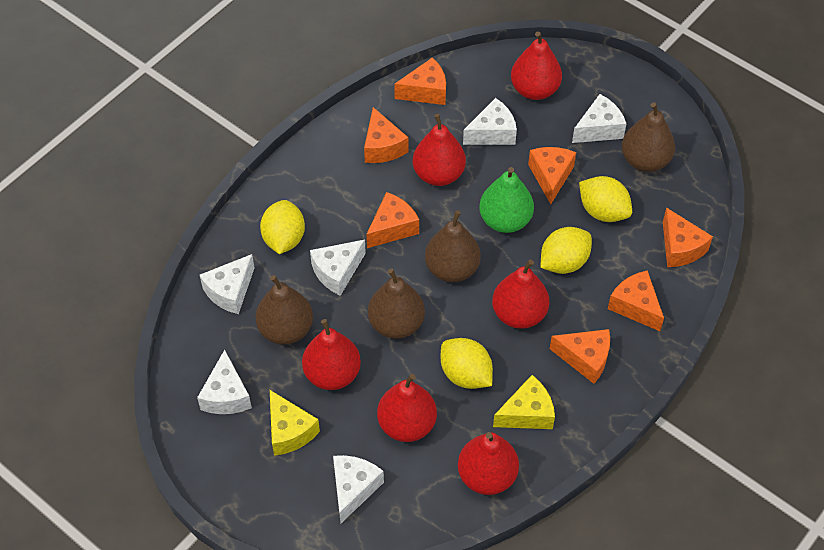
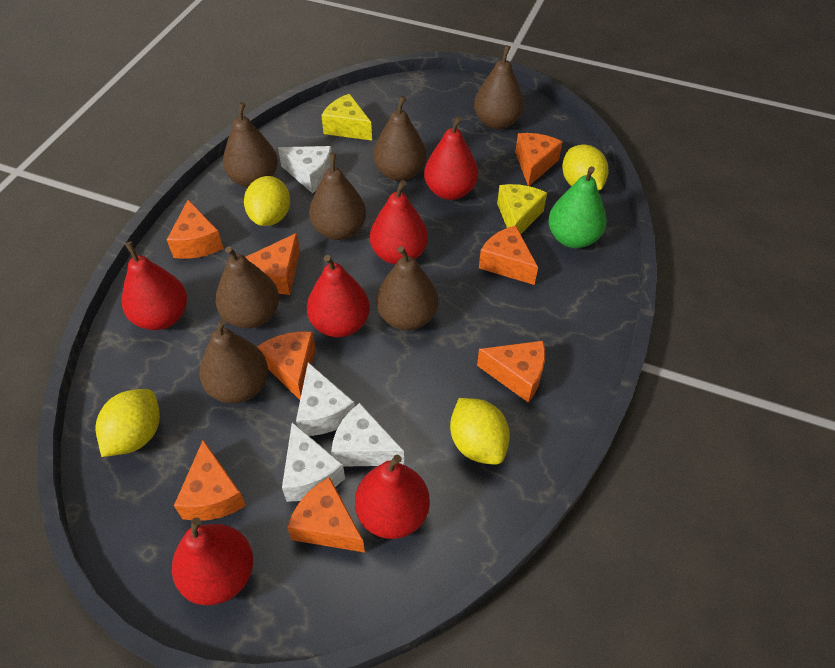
brown pear: [255,275,313,345] [368,268,425,339] [425,210,481,282] [622,102,675,172] = 4 -> [200,318,268,403] [215,246,279,329] [223,102,278,187] [309,153,366,240] [373,96,426,181] [376,246,438,330] [474,45,524,130] = 7
orange cheese: [364,107,408,163] [366,192,419,248] [394,57,446,105] [528,147,576,204] [550,329,610,384] [608,270,664,331] [663,207,713,267] = 7 -> [167,200,224,259] [174,440,246,521] [246,233,300,295] [257,331,316,400] [287,477,365,553] [477,341,545,402] [479,225,538,285] [515,133,563,186] = 8
white cheese: [197,350,252,414] [200,254,255,314] [310,240,366,296] [333,455,384,523] [463,98,517,145] [572,94,626,143] = 6 -> [278,146,332,193] [282,422,345,502] [296,362,355,436] [331,403,404,467] = 4

